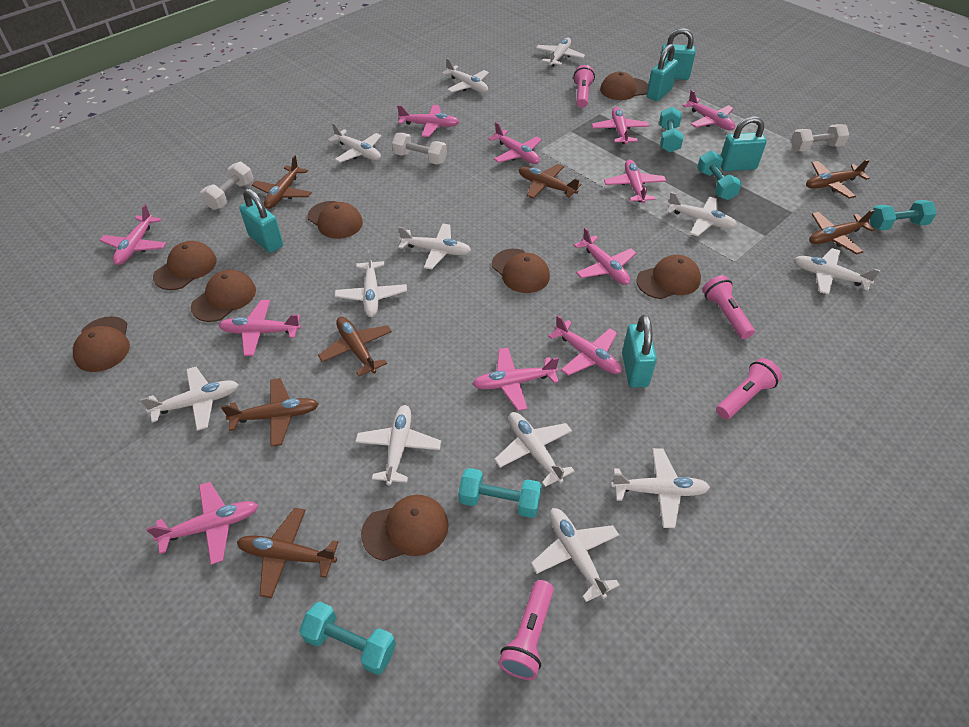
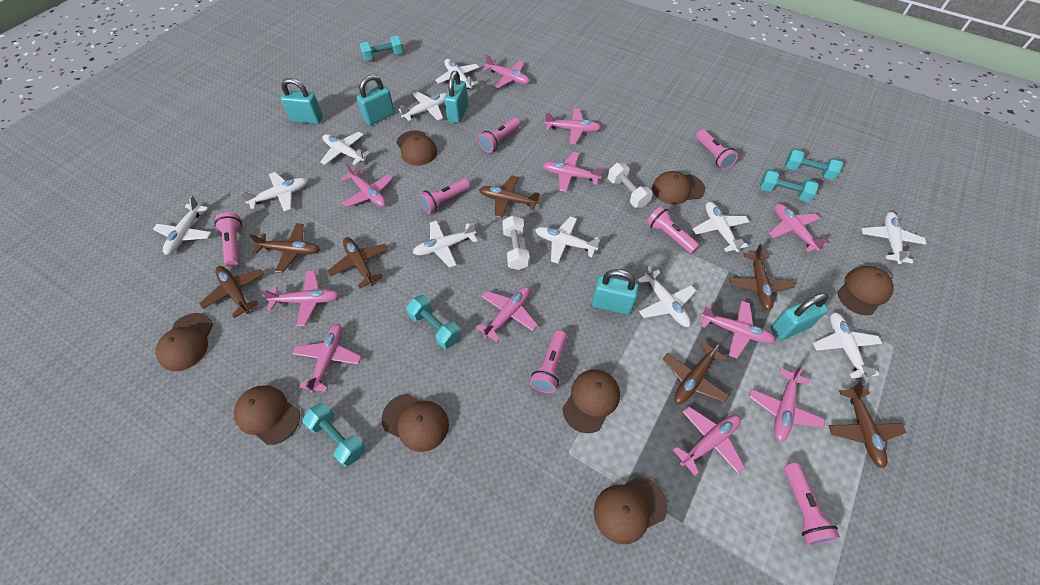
pink flashlight: [499,580,554,680] [573,65,595,108] [702,275,755,339] [716,358,782,419] = 4 -> [214,212,242,267] [419,178,470,214] [478,118,520,153] [530,330,567,393] [647,206,700,254] [696,129,738,170] [784,463,840,545] = 7
white dumbbell: [200,162,253,210] [392,133,447,164] [791,124,849,151] = 3 -> [502,215,530,270] [608,163,653,208] = 2
white plane: [140,367,239,431] [328,123,381,163] [335,250,407,317] [355,405,441,485] [398,223,471,269] [441,58,489,93] [494,412,574,487] [531,508,620,602] [536,37,585,67] [611,448,710,528] [666,192,737,237] [794,248,880,295] = 12 -> [153,195,212,255] [240,172,308,212] [320,132,370,165] [399,91,447,121] [413,220,477,268] [435,59,479,89] [535,216,600,263] [637,265,696,327] [693,202,750,252] [813,312,882,380] [862,212,926,264] = 11

